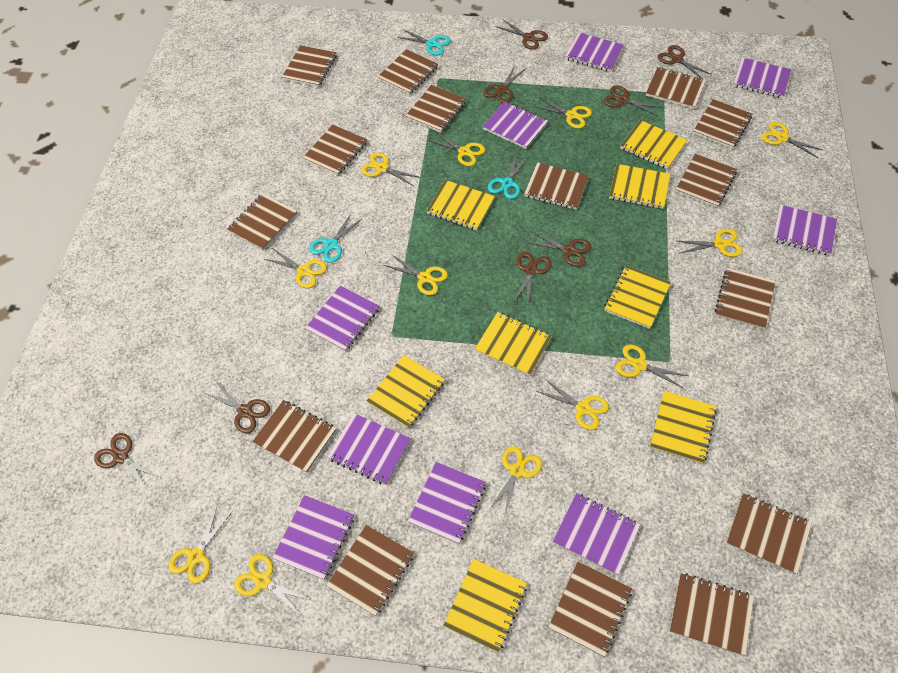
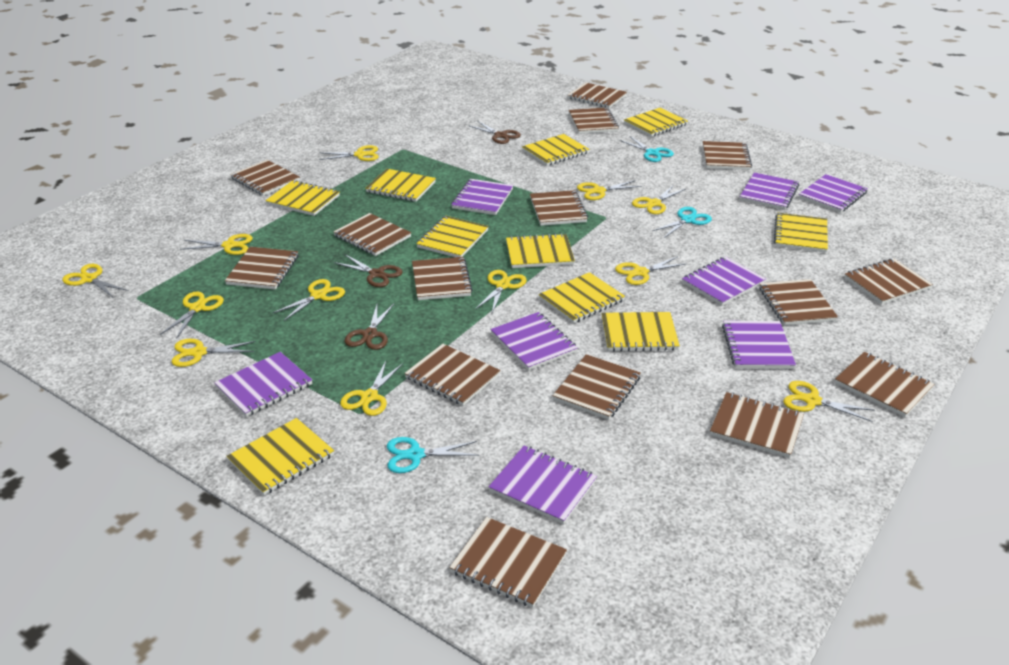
brown scissors: [94,433,161,490] [205,382,270,433] [483,65,525,103] [496,20,548,50] [513,252,551,307] [526,231,591,267] [604,85,661,116] [658,45,710,78] = 8 -> [334,255,403,287] [345,304,394,350] [468,121,521,144] = 3
purple notebook: [272,495,354,580] [305,286,379,352] [327,413,411,485] [408,462,486,544] [482,101,548,149] [553,493,640,575] [565,32,624,72] [733,58,791,98] [772,205,837,256] = 9 -> [214,352,312,417] [451,179,513,215] [488,446,597,524] [490,312,578,371] [682,257,766,306] [722,321,796,369] [740,172,799,210] [799,174,868,213] = 8
yellow notebook: [367,355,445,429] [427,180,495,230] [443,559,527,652] [475,312,552,376] [604,265,671,329] [609,164,670,209] [621,120,687,169] [650,391,717,464] = 8 -> [227,418,334,495] [265,180,340,216] [365,169,436,202] [416,216,489,257] [506,233,575,268] [522,134,589,166] [539,272,625,323] [602,312,680,351] [624,108,688,137] [774,213,828,253] = 10

